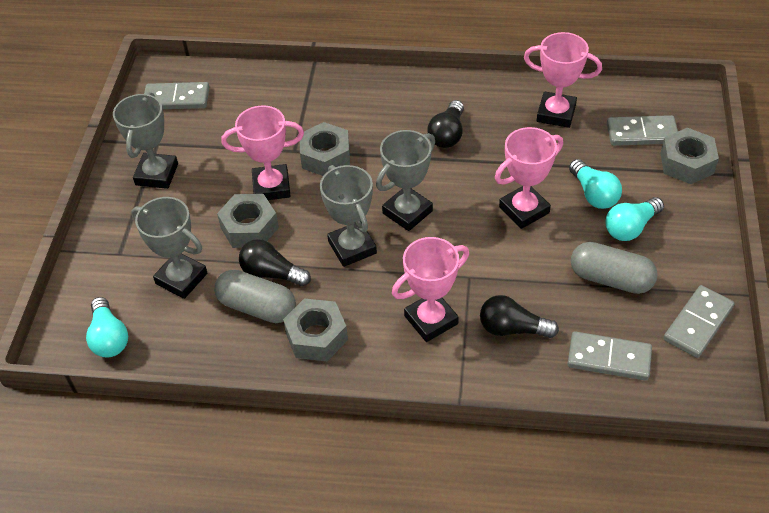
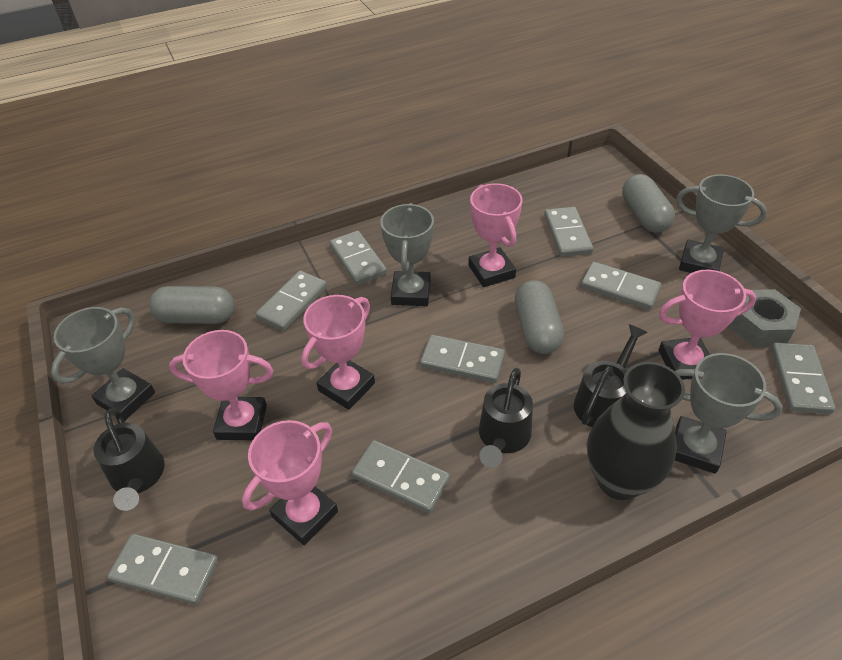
black light bulb: [239,239,311,286] [427,100,464,148] [480,295,559,338] = 3 -> none = 0
black vase: none = 0 -> [587,362,685,500] = 1
black watering can: none = 0 -> [94,408,165,511] [479,368,533,468] [574,324,648,427] = 3
grey capsule: [214,270,296,323] [571,242,658,294] = 2 -> [149,286,235,324] [515,280,564,354] [622,174,675,233] = 3
grey domino: [144,82,209,109] [567,331,652,381] [607,115,678,146] [663,285,734,358] = 4 -> [107,534,219,605] [255,271,327,331] [329,231,387,285] [352,440,450,513] [420,335,505,383] [544,207,594,257] [581,262,661,310] [771,343,835,414] = 8
grey nut: [217,194,279,248] [283,298,348,361] [300,122,350,176] [661,128,719,184] = 4 -> [729,289,801,347] = 1
pink trophy: [221,105,304,200] [392,237,469,342] [495,127,563,229] [524,32,602,128] = 4 -> [169,330,273,440] [242,420,338,545] [301,295,375,410] [468,183,523,287] [659,270,757,380] = 5
turquoise light bulb: [86,297,128,358] [569,159,622,209] [605,197,664,241] = 3 -> none = 0

